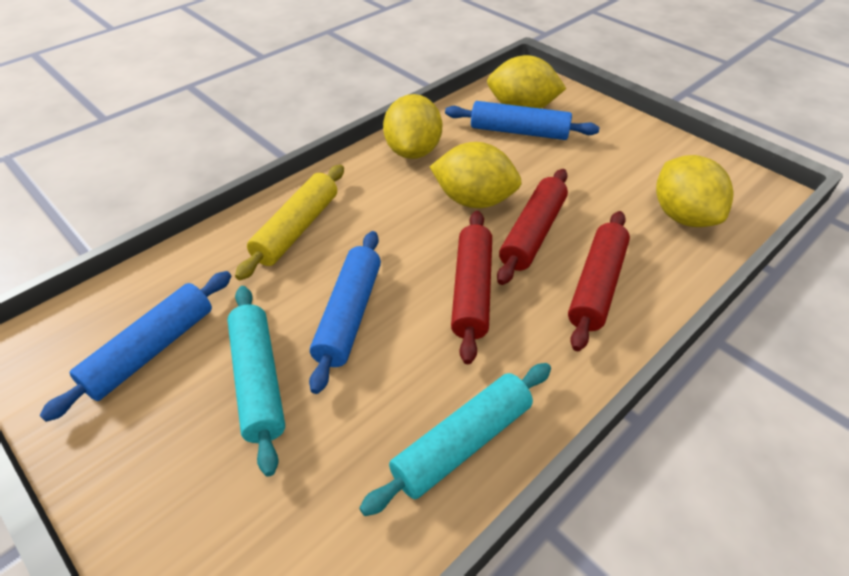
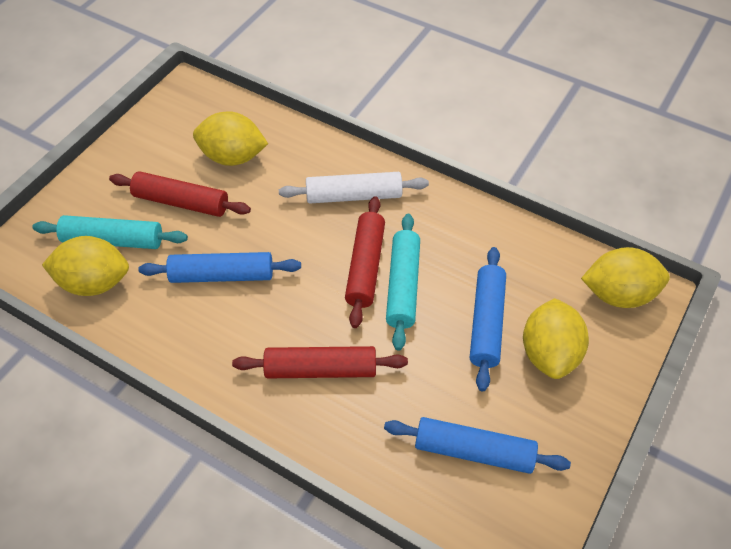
white rolling pin: none = 0 -> [279,172,429,204] = 1
yellow rolling pin: [235,165,344,280] = 1 -> none = 0

